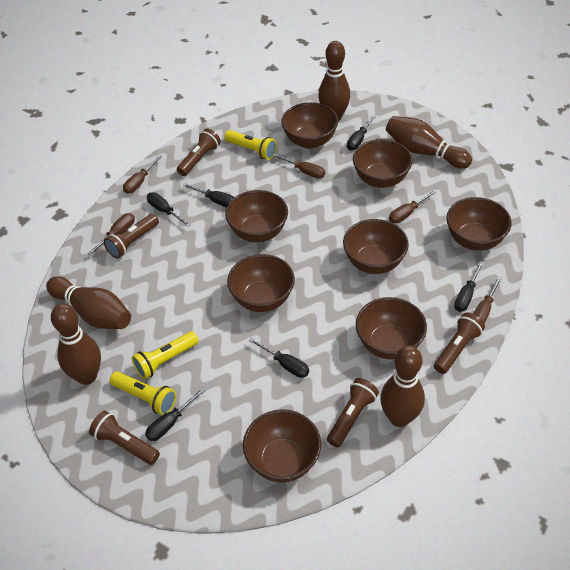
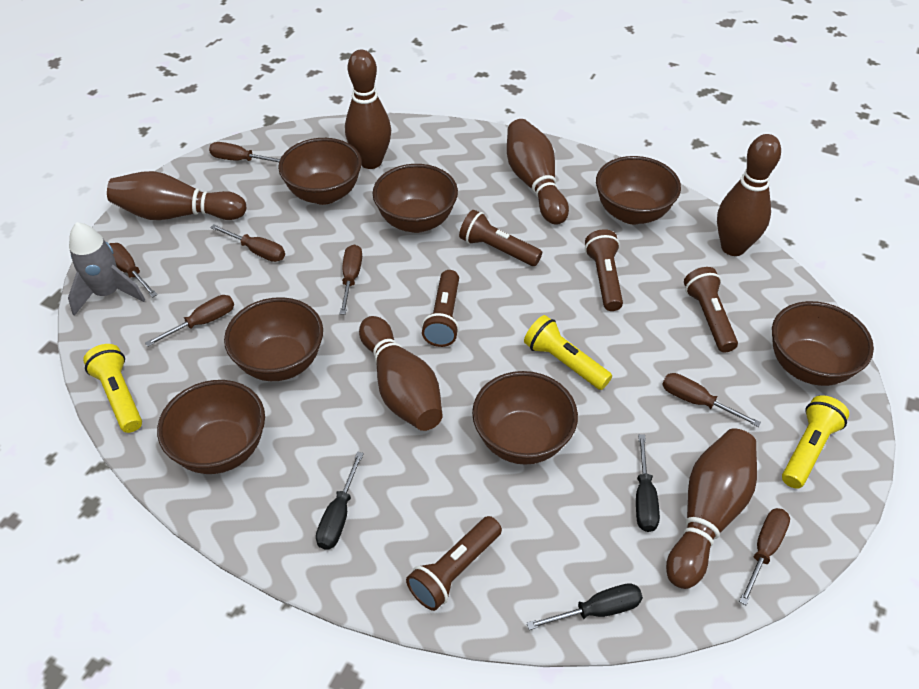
black screwdriver: [145,388,205,441] [147,192,191,227] [182,183,235,207] [249,338,309,378] [347,114,377,151] [454,262,484,312] = 6 -> [316,452,364,550] [527,583,643,630] [636,434,660,532] = 3
brown bowl: [225,190,288,242] [227,254,295,312] [243,409,321,483] [282,102,338,149] [343,219,409,274] [353,139,413,188] [356,297,427,359] [446,197,512,251] = 8 -> [157,380,265,474] [224,297,323,381] [278,138,362,205] [373,164,458,233] [472,371,578,465] [596,156,681,224] [772,301,874,386] = 7
brown bowling pin: [46,276,131,329] [51,303,101,385] [318,41,350,121] [380,345,425,427] [386,116,472,169] = 5 -> [107,171,247,220] [345,50,391,169] [359,316,443,431] [507,119,569,225] [666,428,757,589] [717,134,781,256] = 6
brown screwdriver: [88,213,135,255] [123,155,162,194] [272,153,325,179] [389,190,437,223] [474,276,502,324] = 5 -> [109,243,158,298] [145,295,234,347] [209,142,280,163] [210,224,285,262] [340,244,362,315] [662,373,761,427] [739,508,790,605] = 7
grey rocket: none = 0 -> [68,222,145,316] = 1

